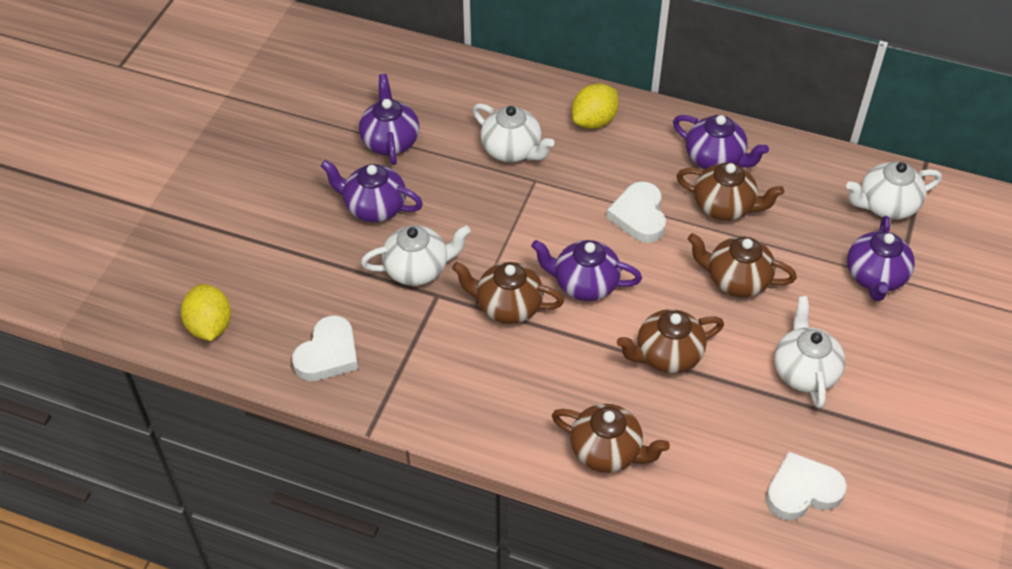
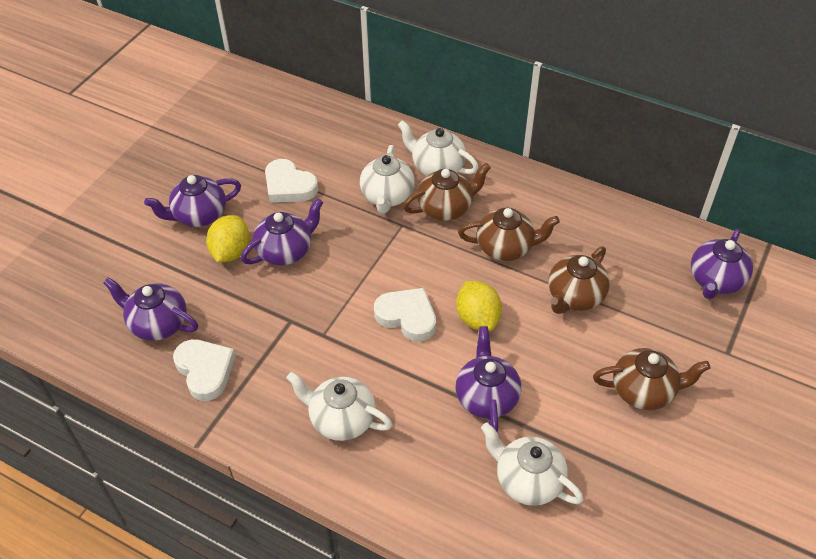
brown teapot: [452,262,564,324] [552,404,670,473] [617,309,724,373] [676,162,784,221] [688,233,797,297] = 5 -> [403,163,491,221] [458,207,560,261] [549,246,610,314] [593,348,711,410] = 4

